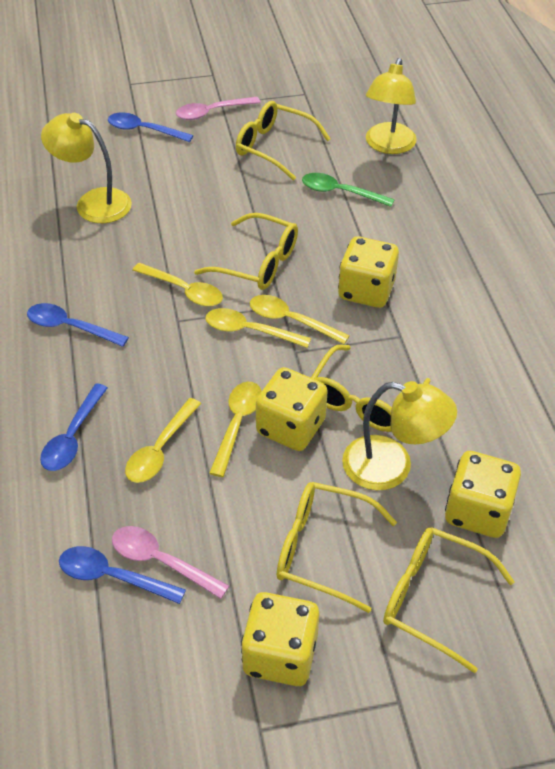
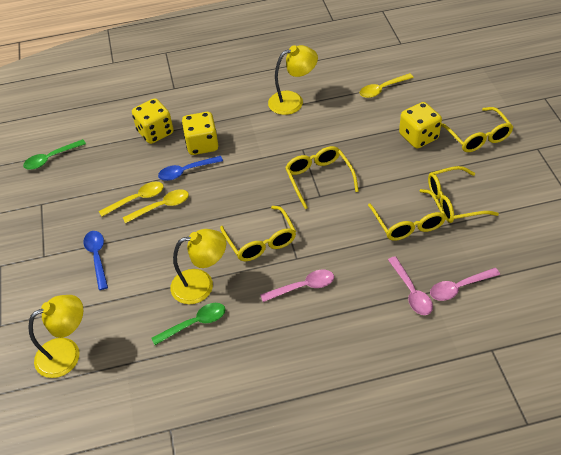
blue spoon: [27,303,129,347] [40,383,108,471] [59,546,186,604] [108,113,194,142] = 4 -> [83,231,108,290] [158,156,223,181] = 2
green spoon: [302,173,395,207] = 1 -> [23,139,86,170] [152,303,226,345] = 2
pink spoon: [112,526,229,599] [176,97,261,120] = 2 -> [260,270,334,302] [388,256,433,315] [430,268,500,301] = 3
yellow dice: [241,592,319,686] [256,367,328,451] [338,236,399,308] [445,451,521,538] = 4 -> [132,98,174,144] [182,112,218,155] [399,102,442,149] = 3
yellow spoon: [125,398,201,483] [133,263,223,307] [205,308,311,348] [209,382,262,477] [250,295,350,344] = 5 -> [99,182,164,217] [123,189,189,223] [360,73,414,98] = 3

